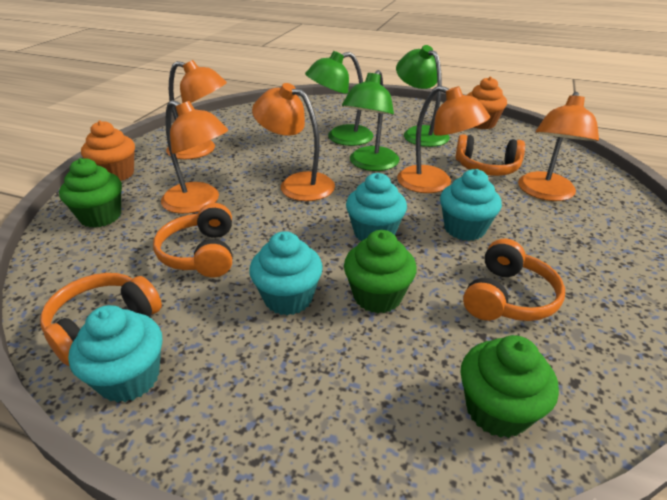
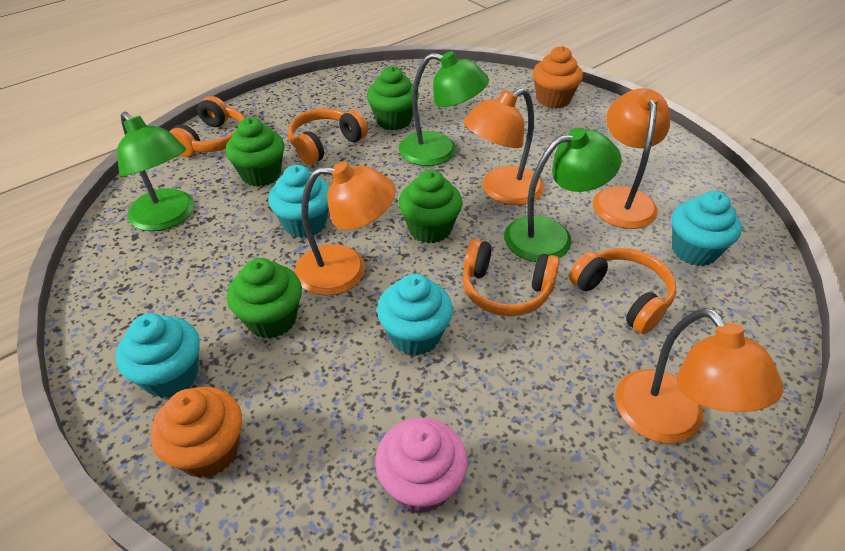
green cupcake: [59,158,122,228] [344,230,417,313] [460,335,559,438] = 3 -> [226,118,285,187] [227,258,302,339] [367,66,419,130] [399,170,462,243] = 4
orange lamp: [161,100,228,214] [166,60,227,159] [252,83,335,201] [397,86,490,193] [518,92,599,201] = 5 -> [295,162,396,296] [463,88,544,205] [593,88,670,229] [615,308,784,443] = 4
pink cupcake: none = 0 -> [375,418,468,513] = 1

